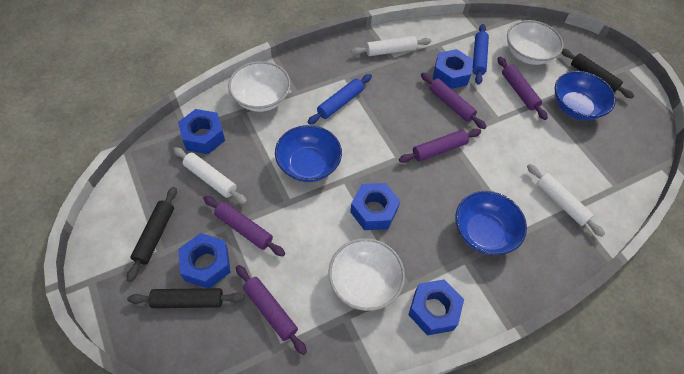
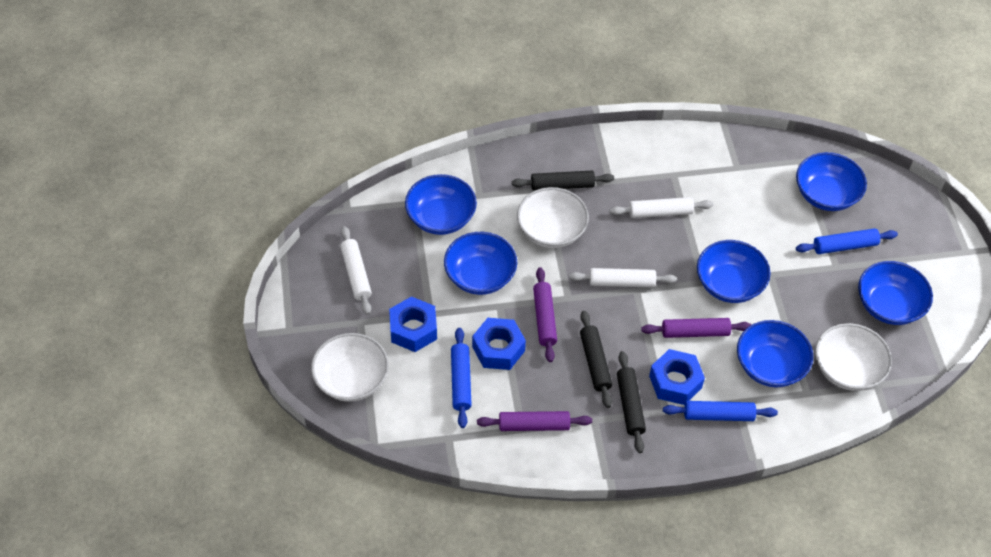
blue bowl: [275,125,342,182] [455,191,527,255] [555,71,616,120] = 3 -> [405,174,477,235] [444,232,517,295] [697,240,771,303] [737,320,813,387] [796,152,867,211] [858,261,933,325] = 6
blue nut: [178,109,225,154] [178,233,231,288] [350,183,400,230] [408,279,464,335] [433,49,473,89] = 5 -> [389,296,437,352] [472,318,526,370] [649,349,705,405] = 3
blue rolling pin: [308,74,372,125] [472,24,489,85] = 2 -> [451,328,472,428] [663,401,778,421] [796,228,898,254] = 3
purple rolling pin: [203,196,285,256] [236,265,307,355] [399,129,481,163] [421,73,487,129] [497,56,548,120] = 5 -> [477,411,592,431] [533,267,557,362] [641,318,751,338] = 3

